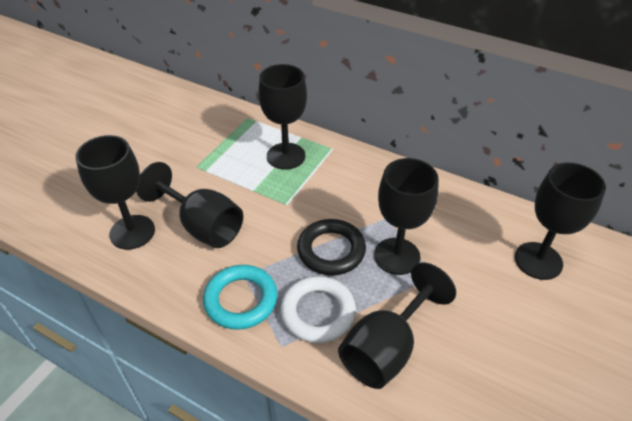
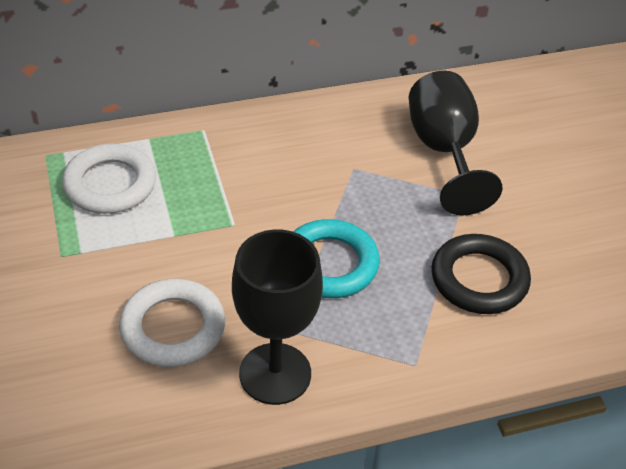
black goblet: [75,135,155,250] [136,162,243,248] [258,64,307,170] [338,263,456,389] [374,158,439,275] [515,162,606,280] = 6 -> [232,229,323,405] [409,71,502,215] = 2
white ring: [280,276,356,343] = 1 -> [62,144,156,214] [119,279,225,367] = 2

